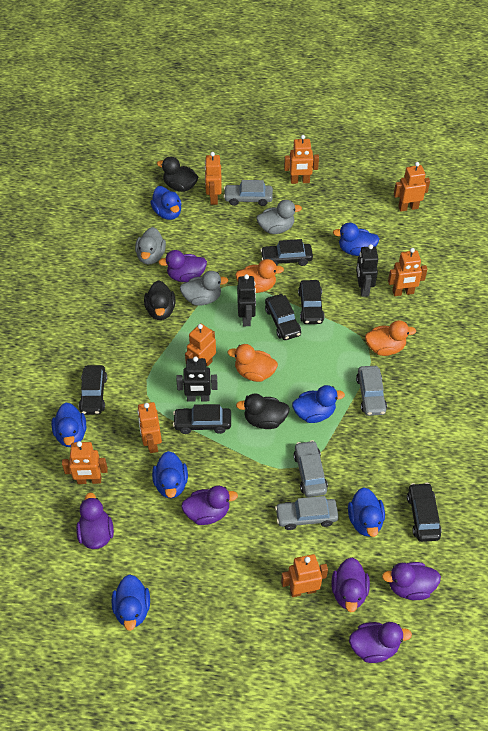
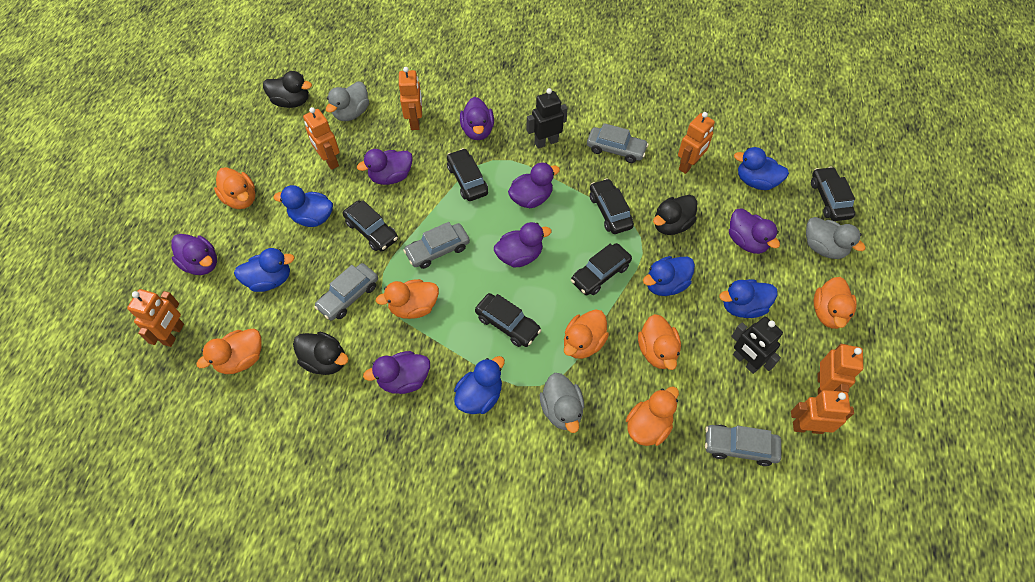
black robot: [176,356,218,402] [237,274,256,326] [356,244,378,297] = 3 -> [527,88,568,149] [731,317,783,374] = 2
blue duck: [52,403,86,447] [112,574,150,631] [150,186,182,220] [152,451,188,498] [292,385,345,423] [333,223,379,256] [348,487,385,537] = 7 -> [234,248,295,292] [274,185,333,227] [454,356,505,414] [643,256,695,296] [719,279,778,318] [734,147,789,190] = 6
orange duck: [227,344,278,382] [235,259,284,293] [365,320,416,356] = 3 -> [196,329,262,374] [214,167,256,209] [376,279,439,319] [564,309,609,359] [626,386,679,446] [638,314,681,370] [814,277,857,329] = 7
orange robot: [62,441,108,484] [137,402,162,453] [185,323,216,366] [205,152,222,205] [281,554,328,597] [284,135,319,184] [388,248,428,296] [394,162,430,212] = 8 -> [127,289,184,347] [303,107,340,170] [399,67,422,130] [678,112,715,174] [791,390,854,434] [818,344,863,395] = 6
purple duck: [76,493,114,549] [158,250,207,282] [181,486,238,525] [331,558,370,612] [349,622,412,663] [382,562,441,600] = 6 -> [171,234,217,275] [357,149,413,185] [363,351,430,394] [460,97,494,140] [494,222,551,267] [508,162,560,208] [729,208,780,254] = 7

